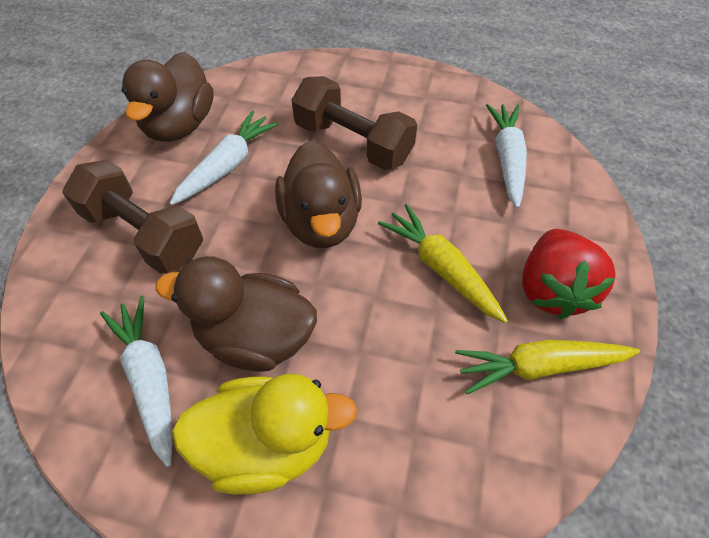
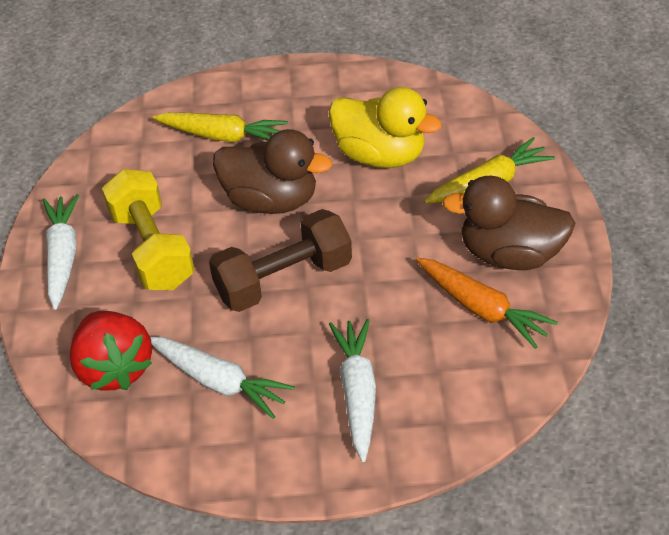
brown duck: [122,52,214,142] [155,256,317,372] [275,141,362,248] = 3 -> [213,129,332,214] [442,176,575,270] = 2
brown dumbbell: [62,159,203,274] [292,76,417,170] = 2 -> [209,209,352,312] = 1
orange carrot: none = 0 -> [416,257,558,349] = 1
yellow dumbbell: none = 0 -> [102,169,195,290] = 1

